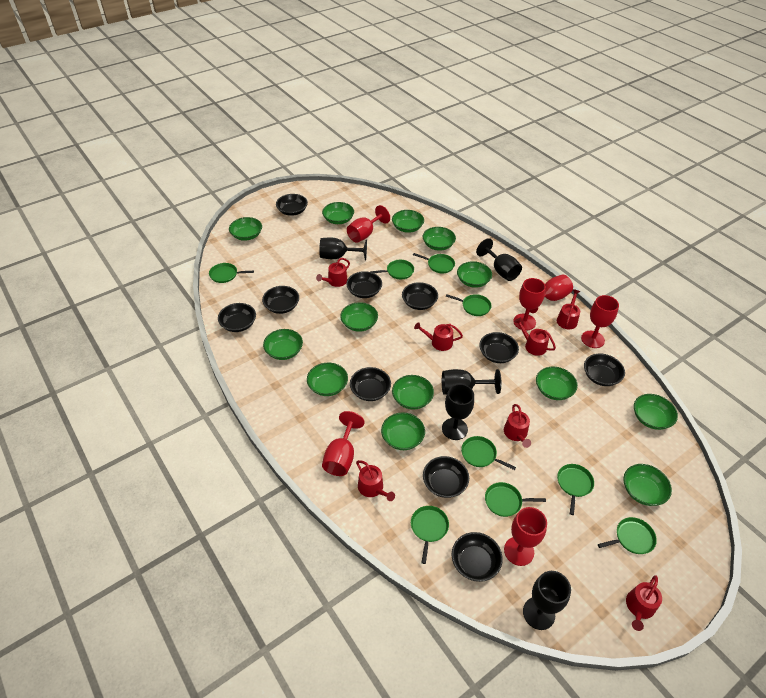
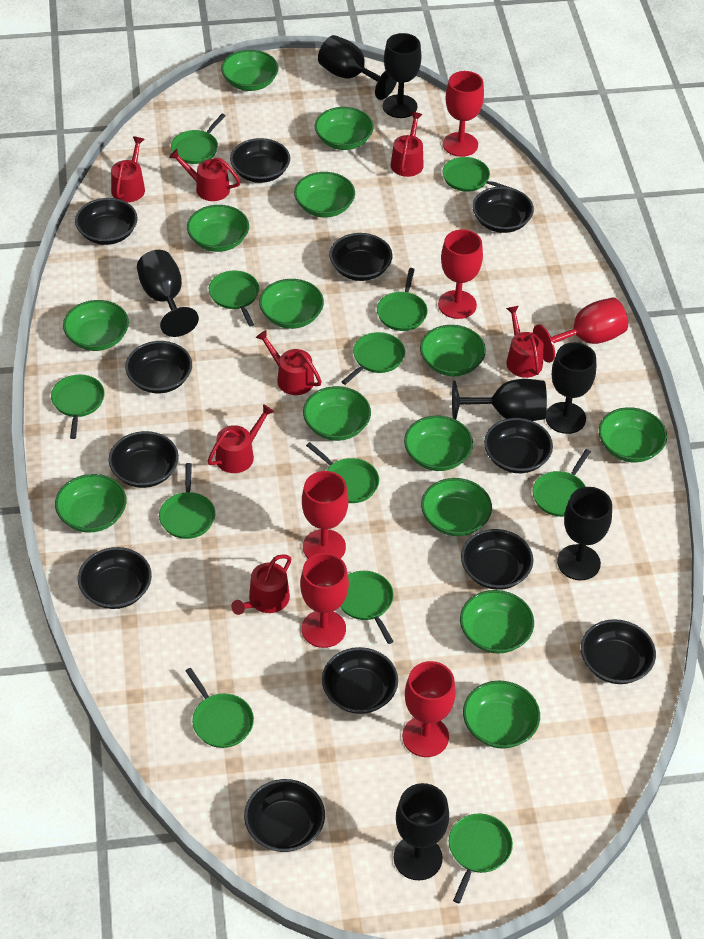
black bowl: [218,303,256,332] [262,286,299,314] [276,194,308,216] [346,271,382,298] [350,367,391,401] [402,282,438,310] [423,456,469,498] [452,532,503,582] [479,332,519,363] [584,354,625,386] = 10 -> [75,198,138,245] [78,547,152,609] [109,431,179,488] [125,341,192,393] [230,138,290,183] [244,779,325,852] [322,647,398,714] [329,233,392,281] [461,529,534,590] [472,187,534,233] [484,418,553,473] [581,619,656,684] = 12
black goblet: [319,237,367,261] [442,369,501,395] [442,384,474,440] [476,238,522,281] [523,571,571,630] = 5 -> [137,250,199,337] [318,35,397,100] [383,33,422,118] [394,783,449,880] [452,379,547,421] [546,342,596,434] [557,487,612,580] = 7
green bowl: [229,217,262,241] [263,329,303,360] [307,363,348,396] [322,202,354,224] [340,302,378,332] [381,412,425,450] [392,210,424,233] [392,375,434,410] [423,227,456,251] [457,261,492,288] [536,366,578,400] [623,464,672,506] [634,394,678,430] = 13 -> [55,474,126,533] [63,300,129,351] [187,205,249,252] [221,50,279,91] [259,279,324,329] [294,172,355,217] [303,386,371,441] [315,107,374,150] [404,416,473,471] [420,325,486,376] [421,478,492,536] [460,590,534,654] [463,681,540,749] [599,407,667,462] = 14
green pan: [209,263,254,283] [371,260,414,279] [411,506,449,564] [413,253,455,273] [446,294,492,316] [461,436,516,470] [485,482,546,517] [557,464,594,515] [598,517,657,554] = 9 -> [51,375,105,439] [159,463,215,539] [171,113,226,164] [186,668,254,748] [209,270,259,326] [306,442,379,503] [340,571,394,644] [341,332,405,385] [377,268,428,331] [442,157,511,192] [449,814,513,903] [533,449,591,517] = 12

